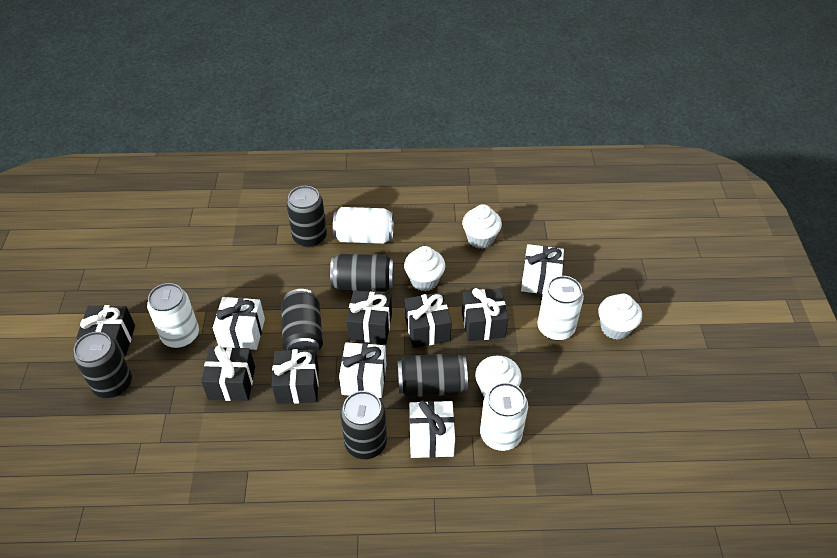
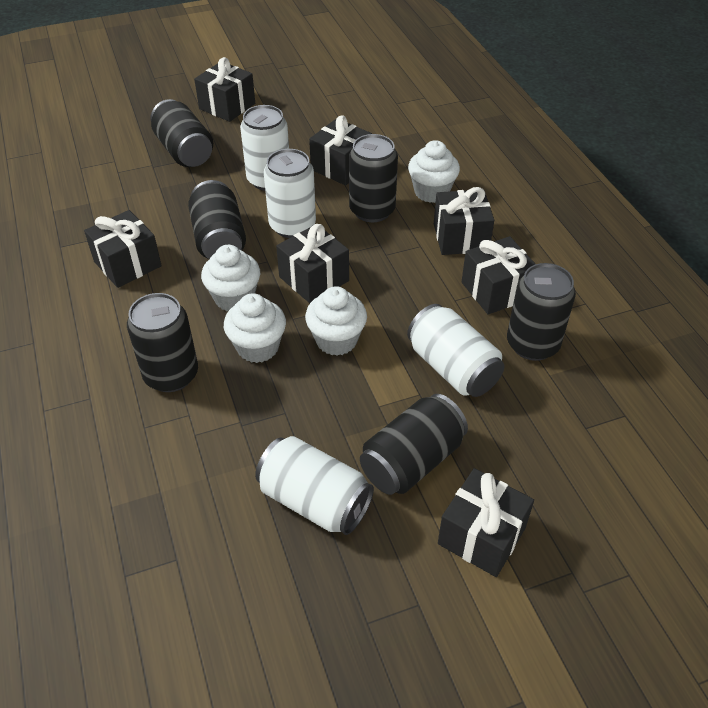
black gift: [76,305,135,357] [201,345,255,401] [271,349,319,404] [346,291,392,344] [405,292,452,348] [462,288,508,341] = 6 -> [84,210,162,288] [194,57,255,122] [276,224,349,303] [309,115,372,185] [434,187,494,255] [438,468,534,577] [462,236,535,315] = 7
white gift: [213,297,265,350] [339,342,387,398] [409,401,455,458] [521,244,564,294] = 4 -> none = 0

